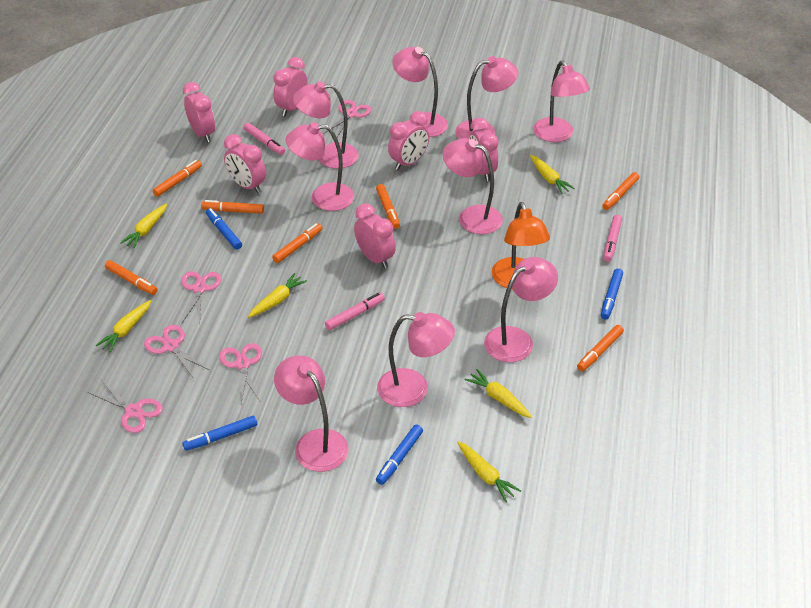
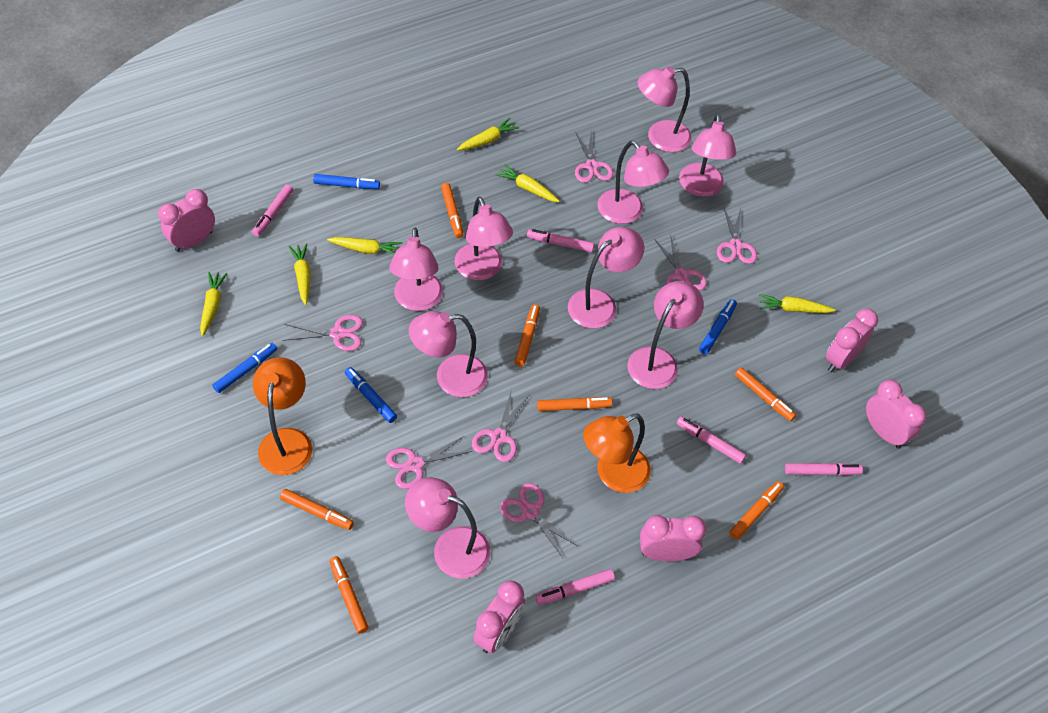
orange lamp: [492,202,550,288] = 1 -> [253,357,312,475] [583,414,651,493] = 2
pink clock: [183,82,215,143] [224,134,266,193] [273,57,308,116] [354,203,396,269] [388,111,429,170] [469,118,499,181] = 6 -> [158,189,215,252] [473,581,525,653] [640,515,706,561] [826,308,878,372] [866,380,927,449] = 5
pink marker: [244,123,285,155] [325,293,385,330] [604,215,622,262] = 3 -> [252,184,293,237] [527,229,594,252] [535,569,615,605] [677,417,746,464] [785,463,863,476] = 5
pink scissors: [88,381,163,433] [144,325,209,379] [181,271,222,323] [219,343,262,403] [323,100,371,137] = 5 -> [283,315,363,351] [386,436,472,489] [472,389,529,462] [500,483,579,558] [575,130,613,183] [654,234,707,290] [717,208,757,264] = 7

